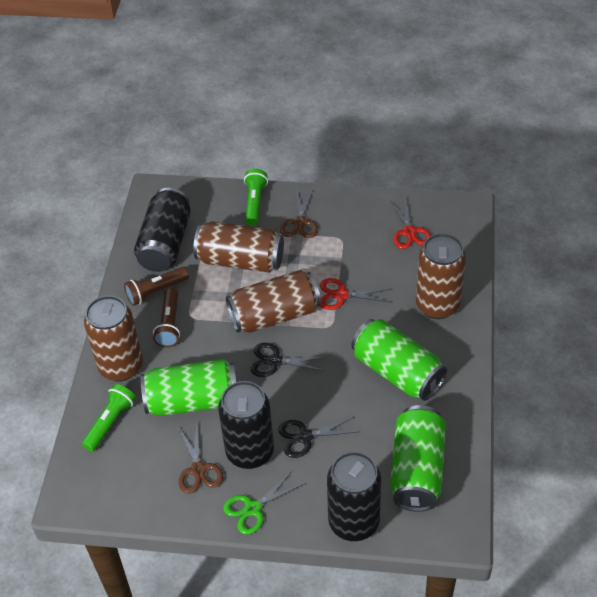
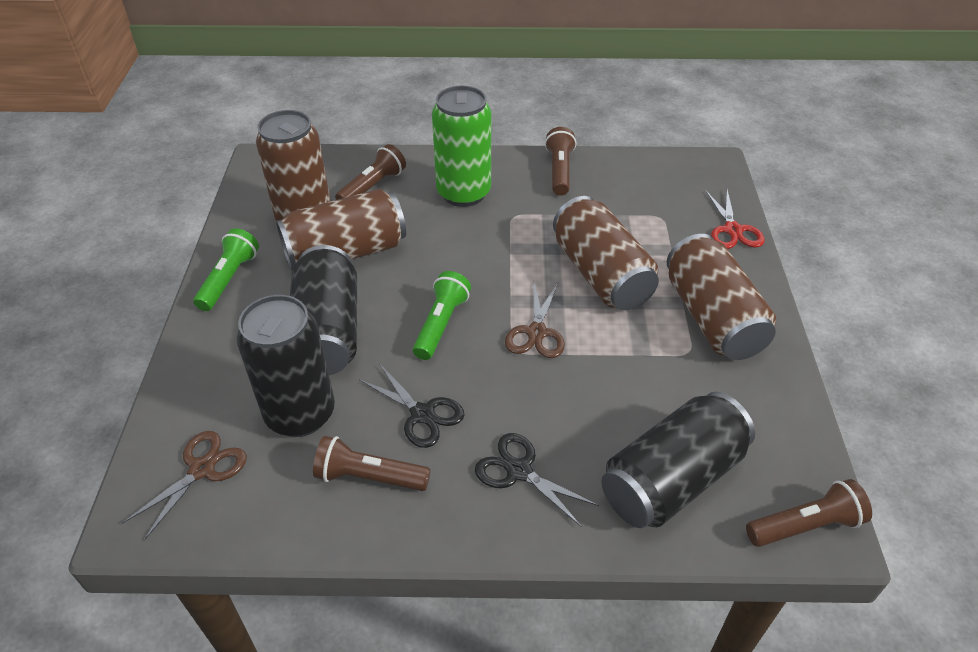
brown flashlight: [124,267,189,306] [153,288,180,347] = 2 -> [313,436,431,491] [335,144,406,200] [545,127,576,196] [746,479,872,547] = 4
green can: [140,359,236,416] [351,319,447,401] [390,405,446,512] = 3 -> [432,86,491,207] = 1
green scissors: [223,471,304,534] = 1 -> none = 0
red scissors: [320,278,390,310] [390,199,431,249] = 2 -> [705,189,764,249] = 1

